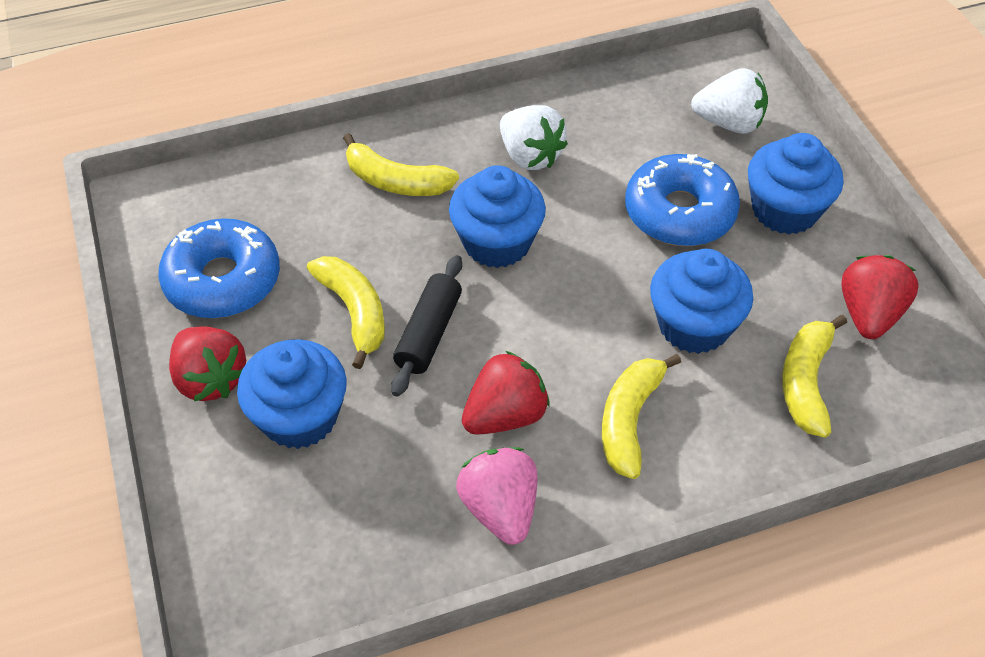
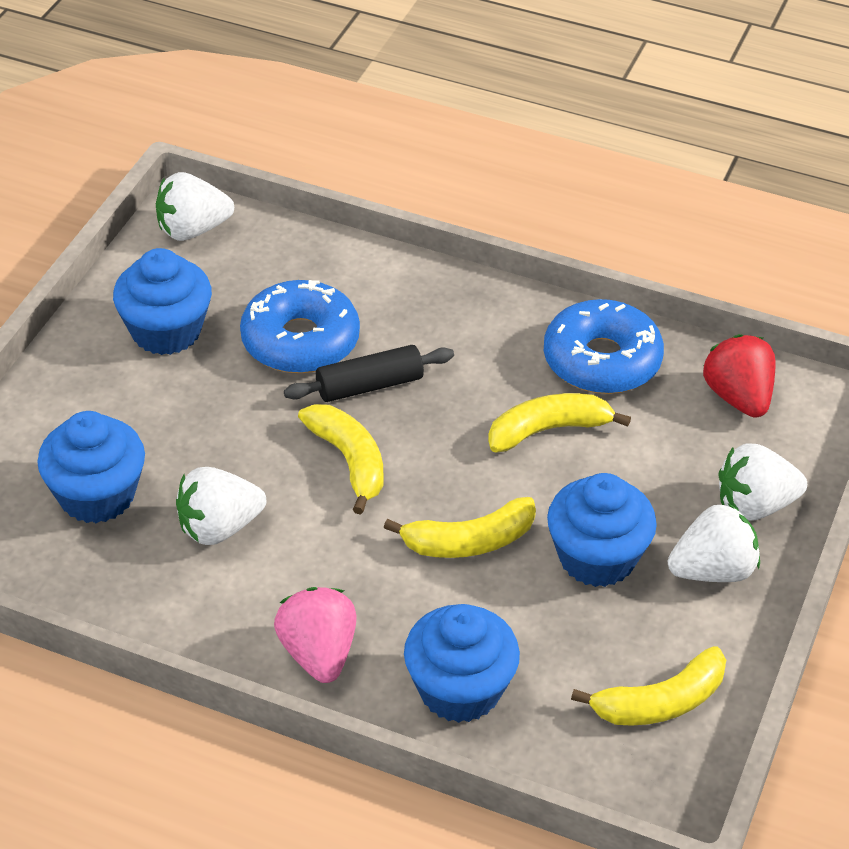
red strawberry: [169,326,246,401] [462,351,550,435] [841,255,919,339] = 3 -> [703,334,775,418] = 1
white strawberry: [500,105,568,170] [691,68,768,134] = 2 -> [156,172,234,241] [176,467,266,545] [668,503,760,582] [719,443,807,521] = 4

